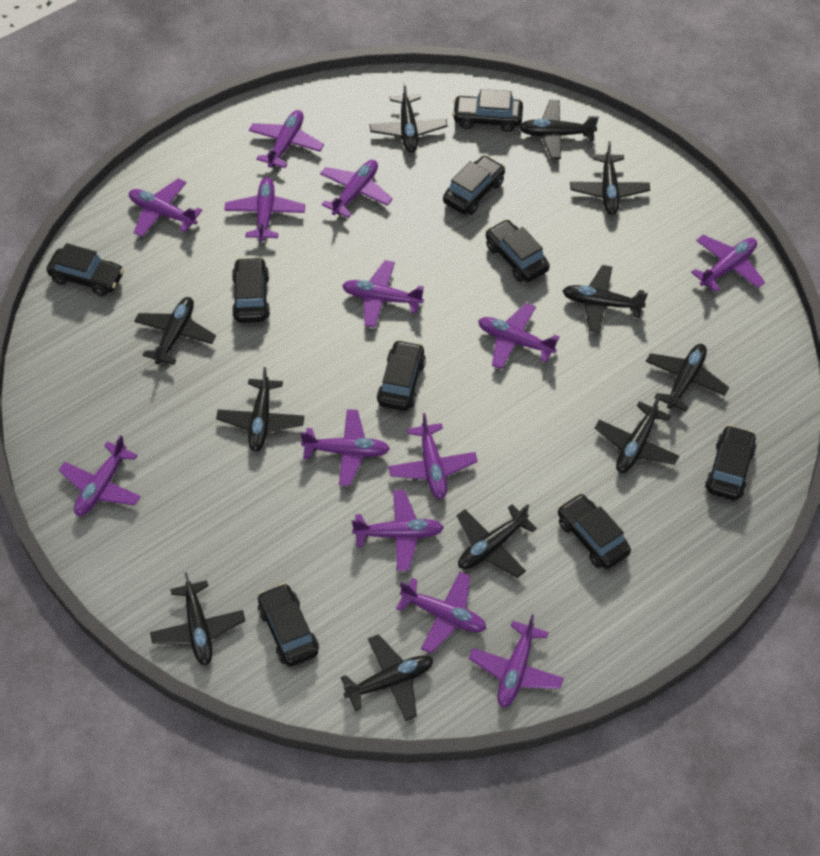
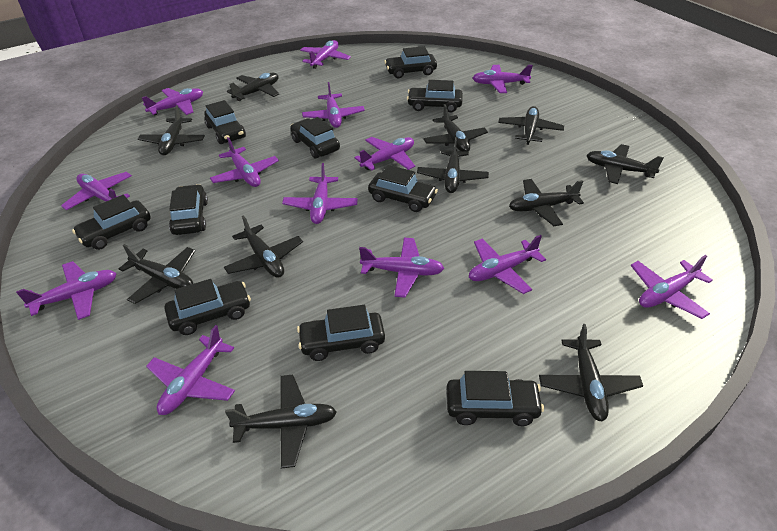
black car: [46,243,124,297] [232,257,270,323] [258,583,319,667] [377,340,426,411] [443,155,505,215] [452,89,523,132] [486,219,550,282] [558,493,631,569] [705,425,757,501] = 9 -> [72,195,151,250] [165,279,251,335] [169,184,208,235] [204,100,246,144] [290,117,340,158] [297,305,385,361] [368,165,438,212] [384,46,437,78] [407,80,463,112] [446,371,544,426] = 10

